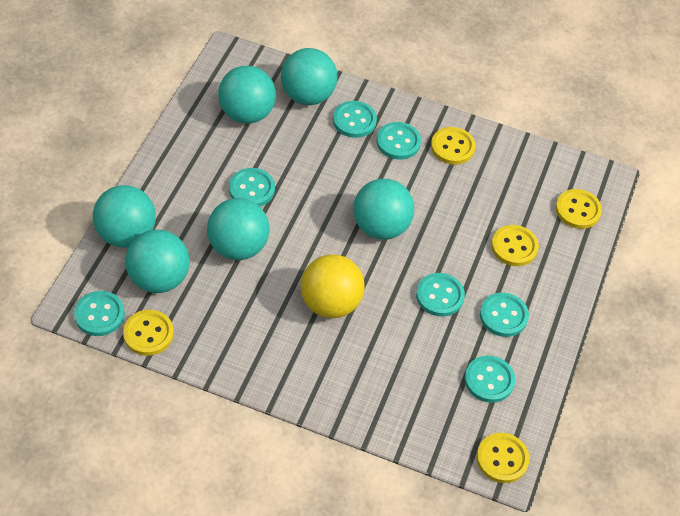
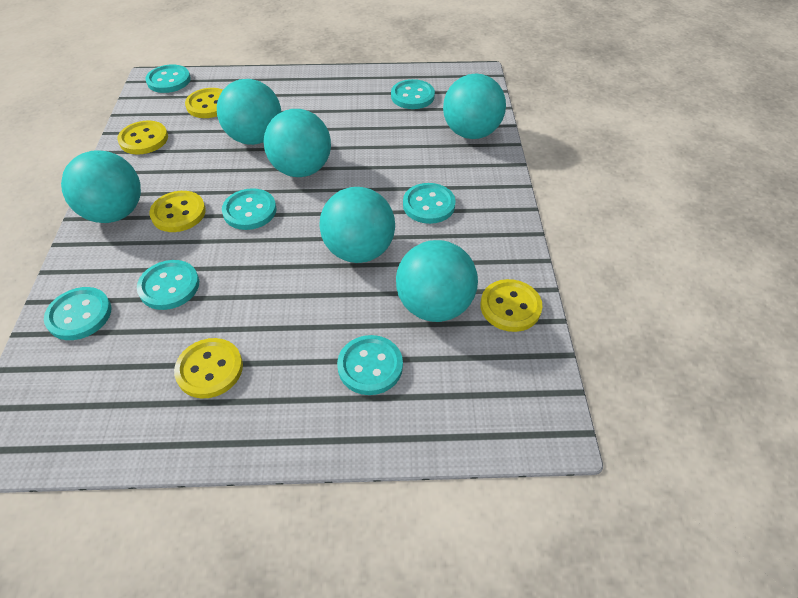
yellow ball: [301,254,365,318] = 1 -> none = 0

